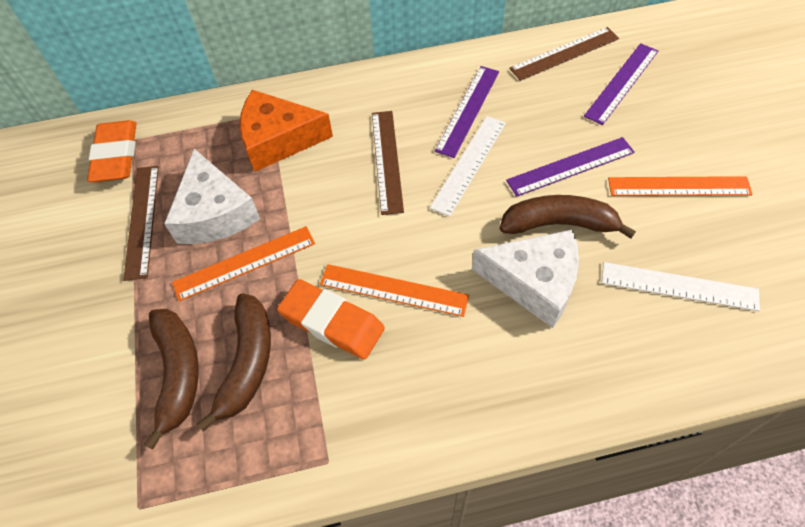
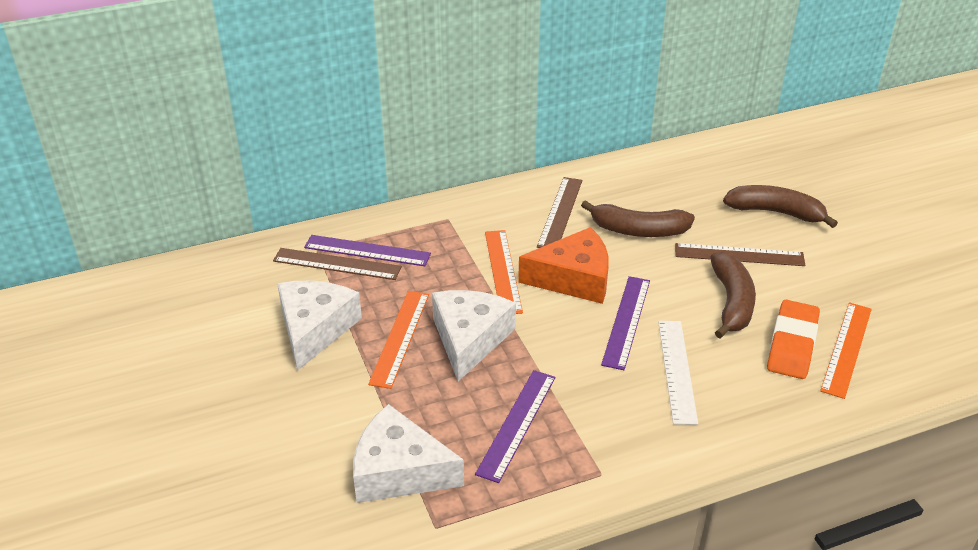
orange eraser: [87,120,136,182] [277,279,385,360] = 2 -> [767,300,820,379] = 1
white cheese: [164,149,260,244] [472,230,579,328] = 2 -> [277,281,362,371] [353,404,464,503] [432,290,516,382] = 3
white ruler: [430,116,506,217] [602,262,760,311] = 2 -> [658,321,698,425] = 1

